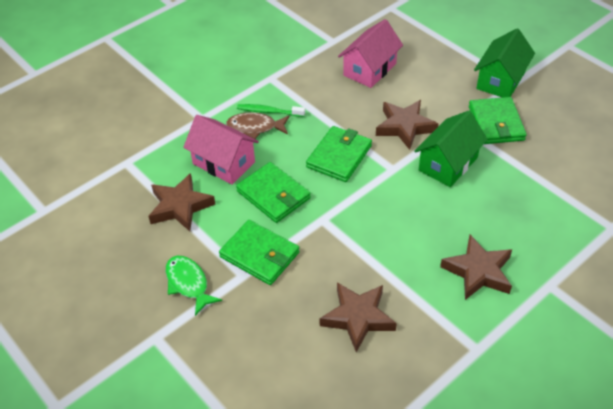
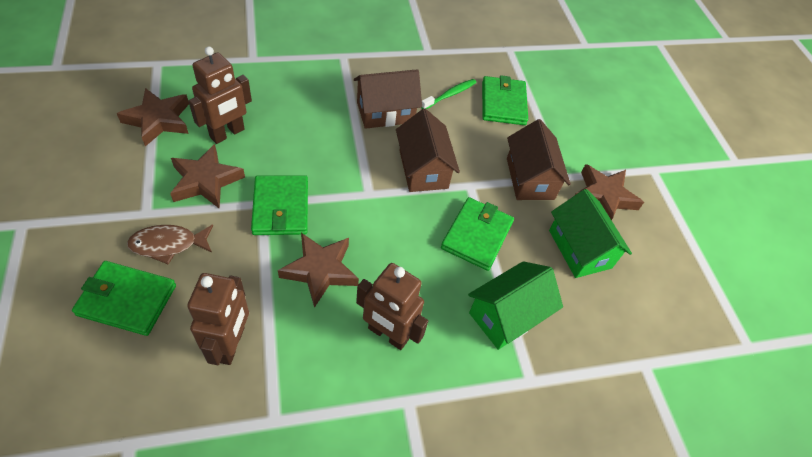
brown house: none = 0 -> [354,69,422,129] [396,109,460,192] [507,119,571,200] = 3
brown robot: none = 0 -> [187,273,249,365] [188,46,252,144] [356,263,428,350] = 3
green fish: [166,256,222,316] = 1 -> none = 0
pink house: [183,115,259,185] [338,19,403,88] = 2 -> none = 0

